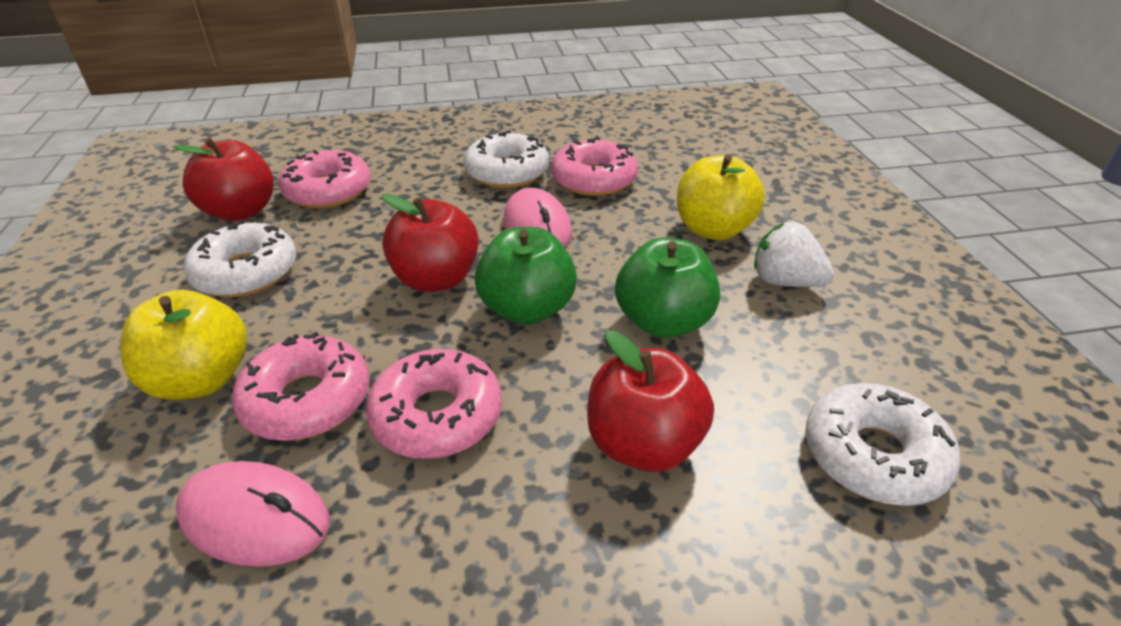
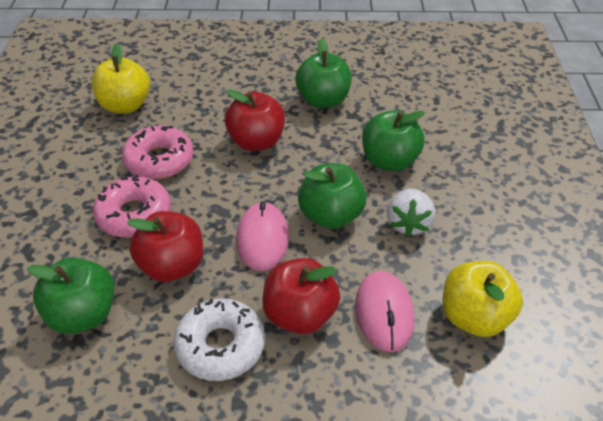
green apple: [475,227,577,325] [615,237,720,338] = 2 -> [27,257,114,334] [295,39,352,108] [298,163,367,229] [362,110,425,171] = 4
pink donut: [232,332,370,441] [278,150,371,208] [366,349,502,459] [551,137,638,196] = 4 -> [93,175,171,238] [122,125,193,179] = 2
white donut: [184,220,296,297] [464,131,549,188] [805,383,961,506] = 3 -> [174,298,265,381] = 1

